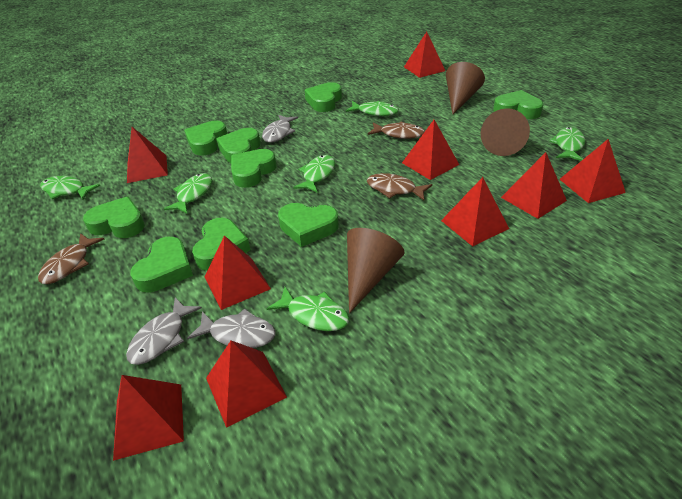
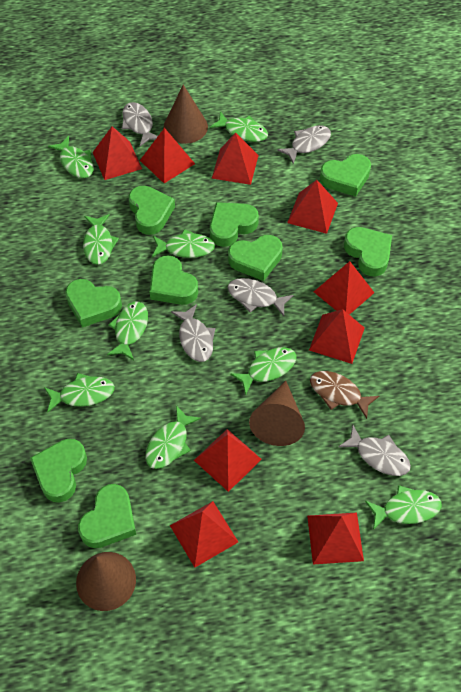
brown fish: [38,233,104,284] [367,173,432,200] [368,122,425,139] = 3 -> [310,371,379,419] = 1
green fish: [40,176,100,200] [164,173,212,214] [267,287,349,331] [293,155,335,193] [346,101,399,116] [549,127,585,161] = 6 -> [44,373,115,413] [48,136,94,178] [83,214,119,265] [107,301,148,360] [145,405,201,469] [152,229,215,258] [210,111,268,142] [230,347,297,395] [365,485,442,530] = 9
grey fish: [126,297,202,365] [187,309,275,348] [262,115,298,143] = 3 -> [122,102,158,146] [171,304,215,362] [228,278,294,316] [277,125,331,164] [338,425,411,476] = 5

